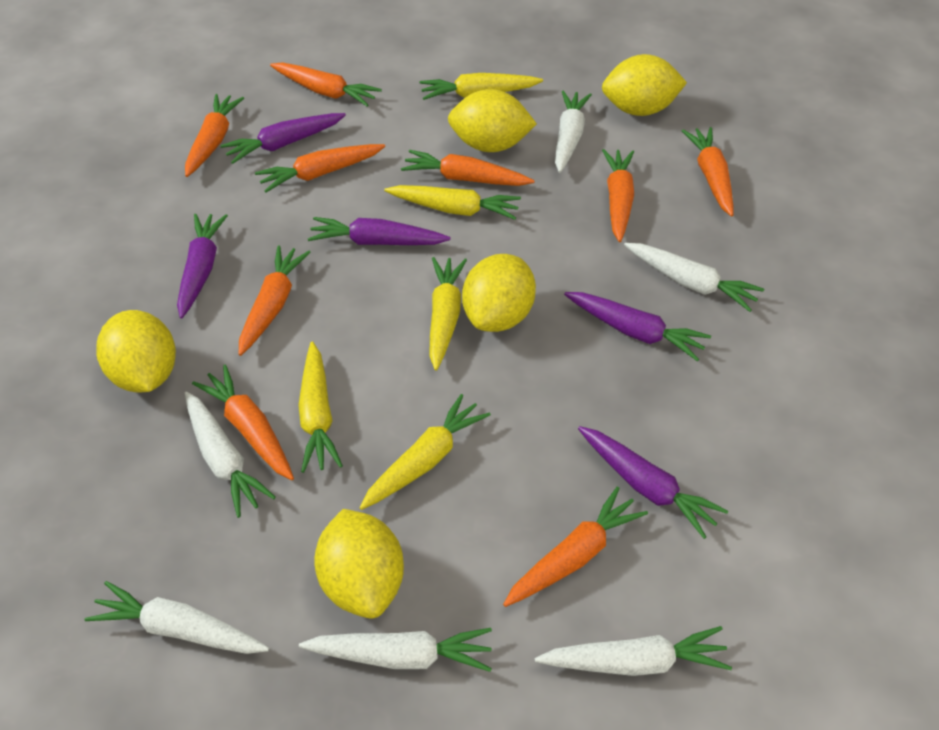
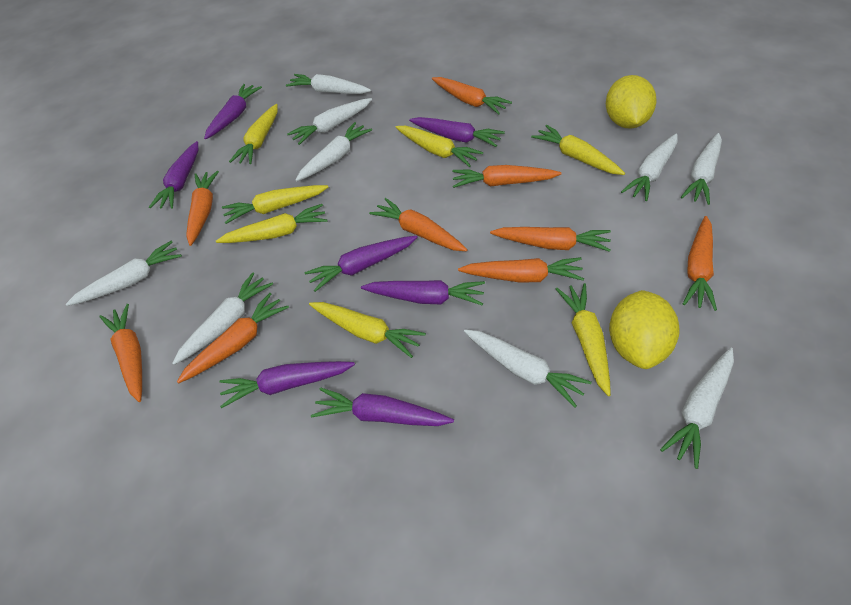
purple carrot: [177,214,228,318] [220,113,346,164] [308,217,451,245] [564,292,711,361] [578,426,728,539] = 5 -> [149,141,199,209] [204,84,262,139] [219,361,355,408] [304,236,418,292] [311,387,454,426] [361,280,485,306] [409,117,505,147] = 7
white carrot: [84,581,269,654] [184,392,276,518] [299,628,492,672] [535,626,732,676] [555,90,592,173] [624,243,764,312] = 6 -> [66,241,182,306] [172,273,273,365] [286,74,371,94] [287,98,372,145] [296,122,372,181] [464,329,592,408] [621,134,678,201] [660,348,734,469] [681,133,722,205] = 9
yellow carrot: [298,341,343,473] [360,394,491,510] [384,185,521,220] [420,73,543,100] [429,257,467,371] = 5 -> [216,204,328,243] [222,185,328,224] [229,104,278,164] [309,302,426,358] [396,126,483,167] [531,125,625,175] [556,283,611,396] = 7
yellow lemon: [96,310,176,393] [314,509,404,619] [448,89,537,152] [462,254,536,332] [602,54,687,116] = 5 -> [606,75,657,128] [609,290,680,369] = 2

